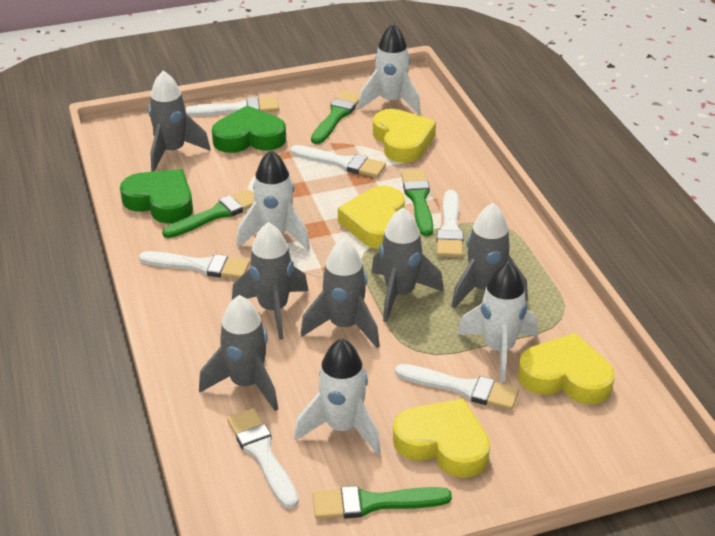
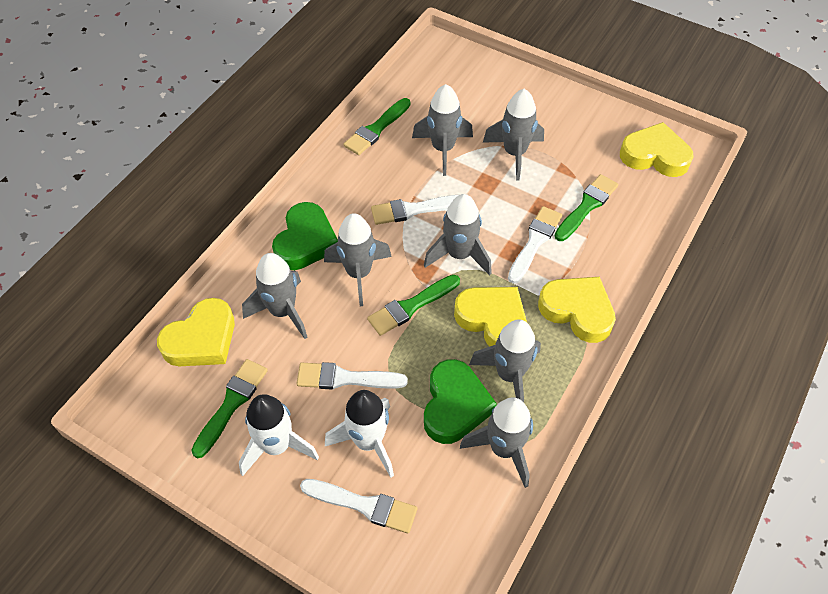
grey rocket: [148,71,211,172] [199,295,278,411] [232,222,309,340] [301,239,380,348] [371,208,444,322] [451,203,528,309] = 6 -> [242,253,307,339] [324,213,392,306] [412,84,473,176] [424,194,492,276] [460,397,533,488] [469,319,541,402] [483,89,544,180] = 7
white brush: [139,251,250,279] [185,97,279,116] [227,408,298,509] [290,145,386,178] [395,364,519,410] [437,190,464,258] = 6 -> [297,362,408,389] [300,479,417,533] [371,195,458,225] [508,206,562,284] = 4
white rocket: [237,150,310,250] [294,338,381,455] [358,24,421,115] [457,261,538,383] = 4 -> [239,394,319,476] [325,390,394,478] = 2

